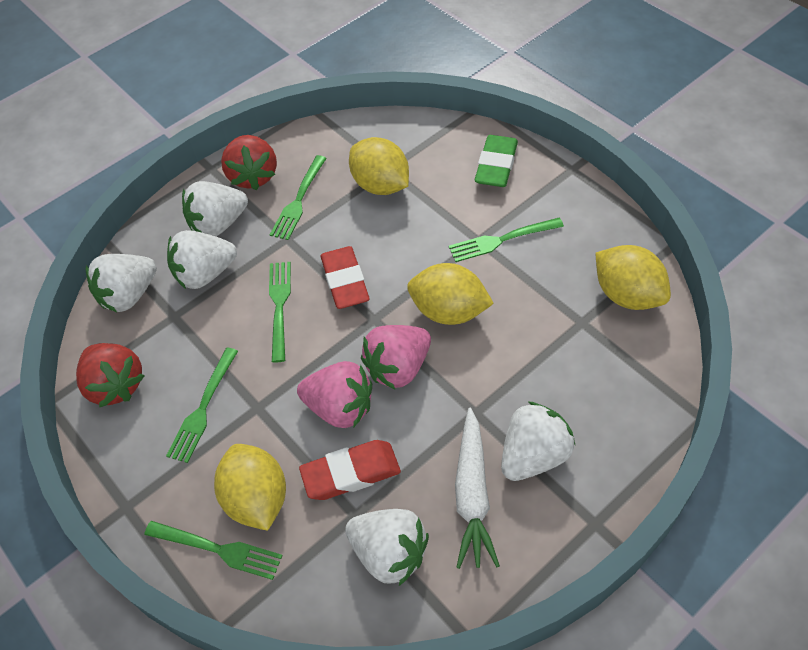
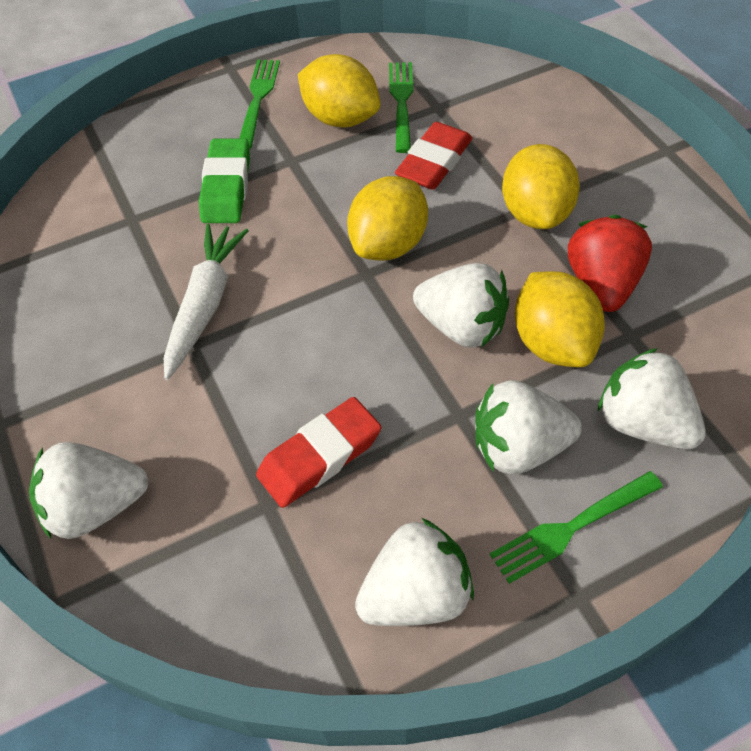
green fork: [144,521,283,580] [166,348,238,463] [269,262,291,363] [270,155,327,240] [449,218,564,262] = 5 -> [240,59,280,149] [389,62,413,153] [490,471,663,584] = 3
pink strawberry: [297,361,372,428] [361,325,431,390] = 2 -> none = 0
red strawberry: [76,343,145,407] [221,135,277,190] = 2 -> [568,215,652,312] = 1

